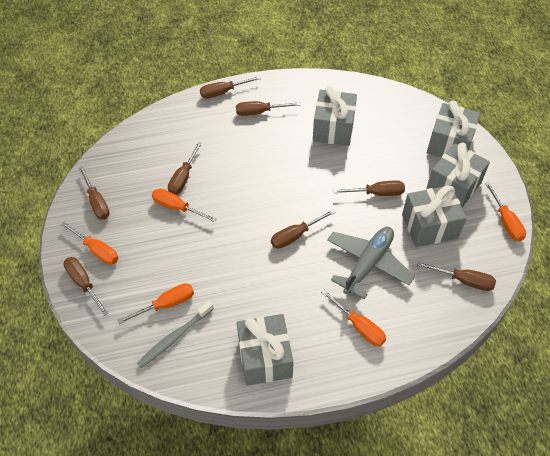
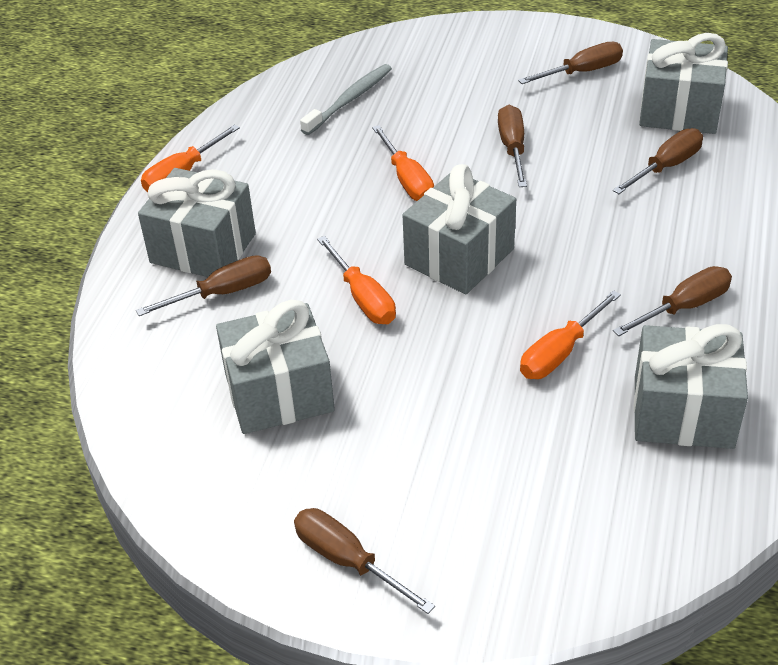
brown screwdriver: [64,257,108,316] [79,166,110,220] [168,142,202,195] [200,76,261,99] [236,101,300,116] [271,209,335,249] [333,180,405,196] [417,262,496,291] = 8 -> [136,255,271,316] [294,508,435,614] [498,105,527,187] [518,42,623,84] [613,128,703,194] [613,266,732,336] = 6
grey plane: [327,227,415,299] = 1 -> none = 0
orange screwdriver: [61,222,118,265] [117,283,194,324] [152,189,216,222] [321,289,386,347] [485,182,526,241] = 5 -> [141,124,240,193] [317,236,396,324] [372,125,434,201] [520,290,621,379] = 4

